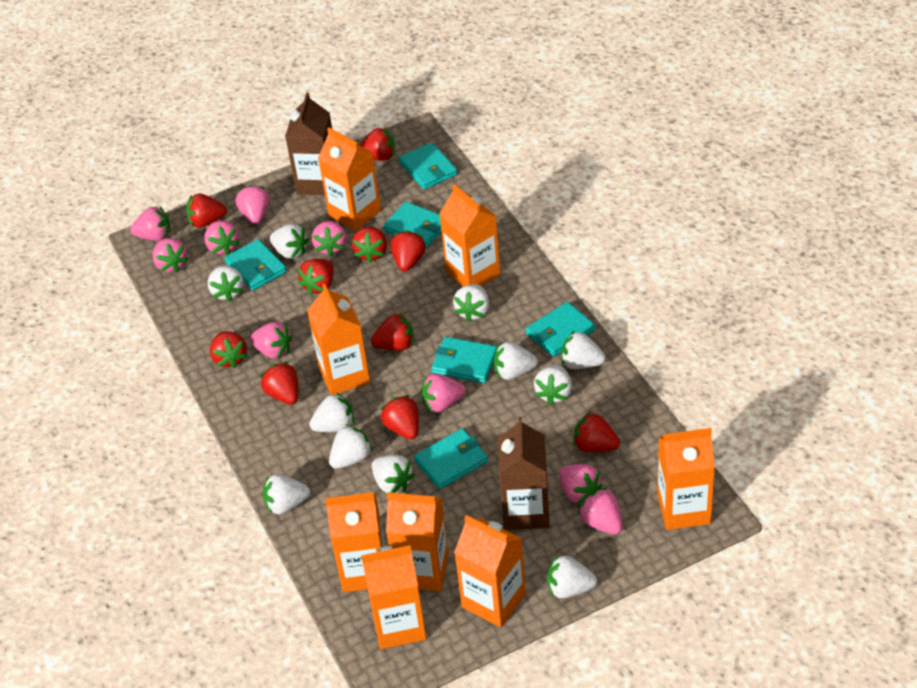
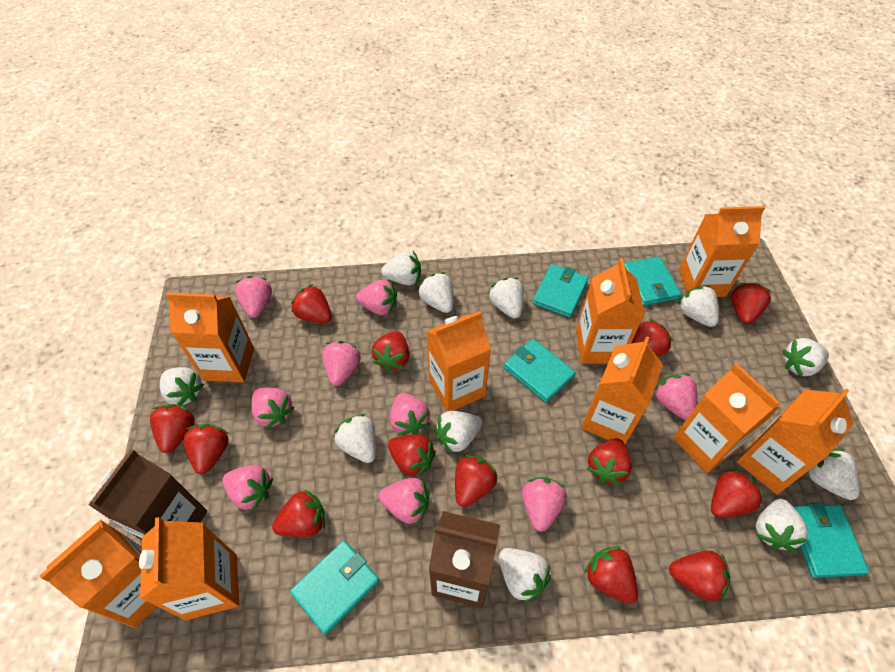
orange carton: [307,284,370,395] [318,128,381,231] [325,492,385,592] [361,545,427,649] [386,492,449,591] [439,184,501,287] [454,515,526,627] [657,428,715,530] = 8 -> [39,520,157,628] [139,517,239,620] [165,292,254,383] [426,311,491,412] [576,258,645,364] [581,336,663,444] [673,363,780,473] [679,206,765,297] [736,388,854,494] = 9
red strawberry: [186,193,227,228] [210,331,247,369] [261,362,298,405] [298,259,333,295] [352,226,387,263] [360,128,395,161] [371,313,413,350] [381,395,419,440] [391,230,426,272] [574,412,620,452] = 10 -> [150,404,196,453] [184,424,229,474] [272,489,325,537] [291,284,332,323] [372,331,409,372] [388,434,436,478] [455,455,498,507] [584,546,638,604] [587,438,632,485] [631,319,673,356] [669,550,730,602] [711,469,765,518] [731,283,771,324] = 13
turquoise wallet: [225,239,287,290] [383,202,441,248] [399,142,457,189] [414,428,488,489] [431,337,497,383] [526,302,595,357] = 6 -> [290,540,379,635] [504,339,576,403] [532,264,588,318] [624,257,681,306] [794,503,869,578] = 5

